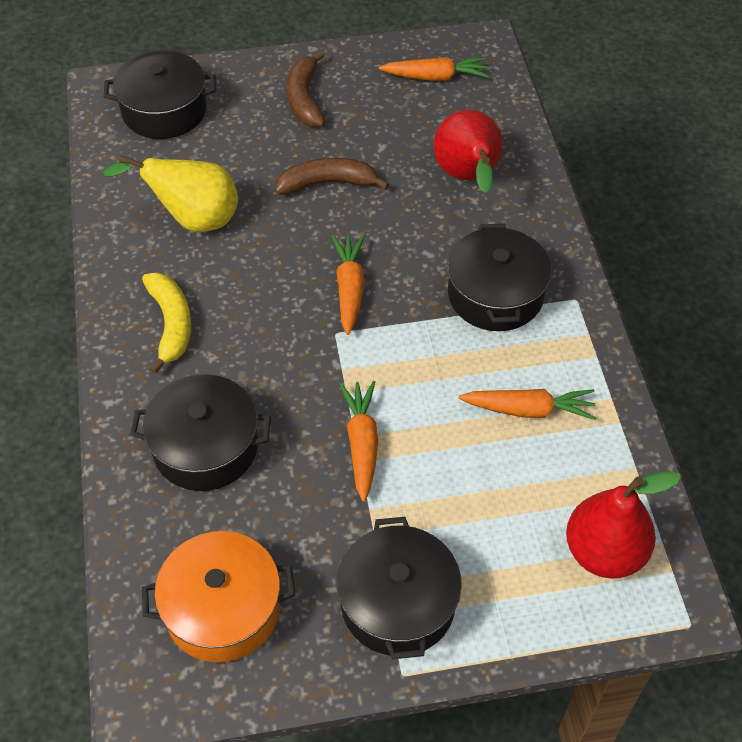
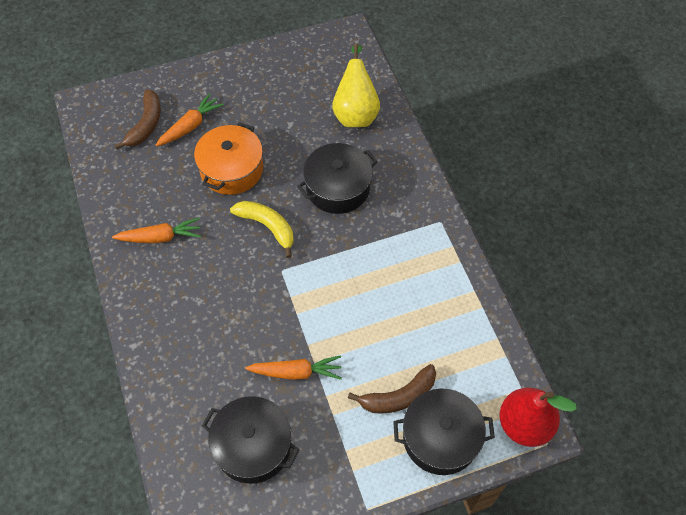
black pot: [103,50,215,139] [130,374,271,491] [337,517,462,659] [447,224,552,331] = 4 -> [202,396,300,484] [297,143,378,214] [393,389,495,475] = 3
orange carrot: [332,235,365,335] [339,381,378,502] [379,57,489,81] [459,389,596,420] = 4 -> [112,218,201,243] [156,93,224,147] [245,355,342,380] = 3
red pear: [434,110,503,193] [566,472,681,579] = 2 -> [499,388,577,447] = 1

